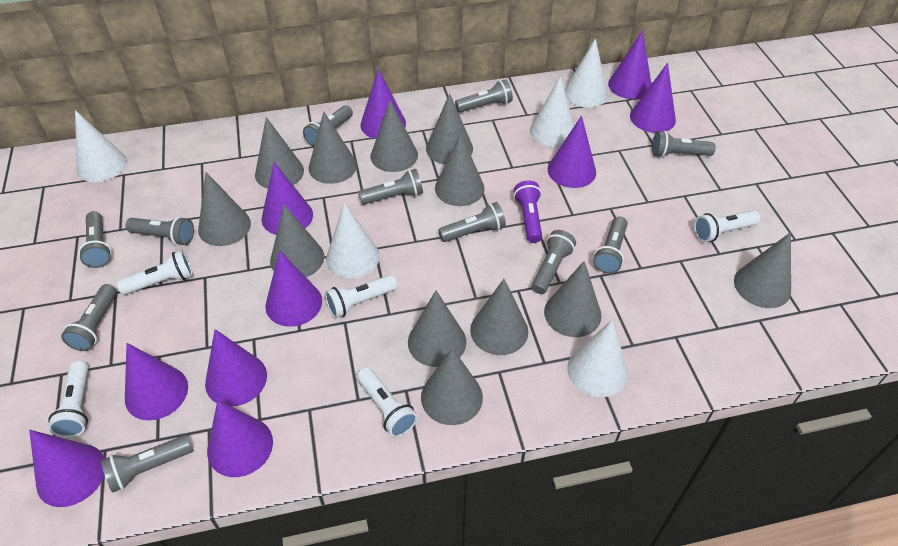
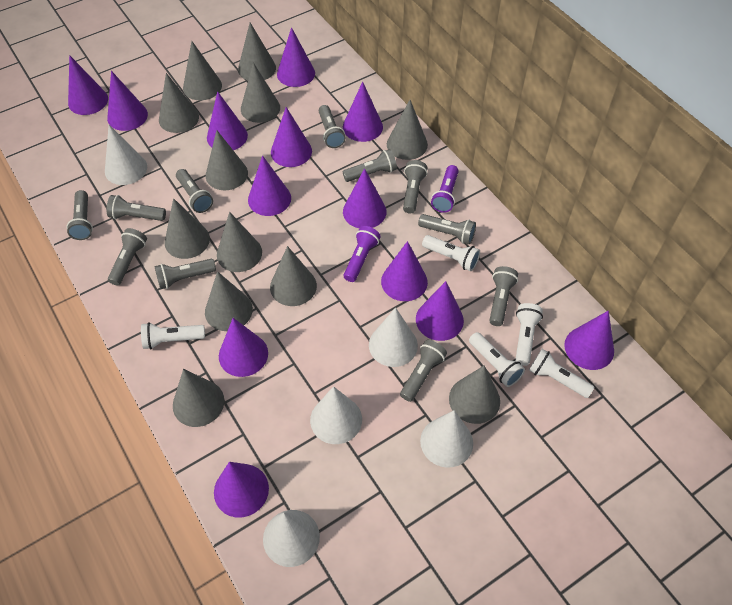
purple cone: [29,430,105,507] [125,343,188,420] [205,329,267,406] [207,400,273,477] [262,162,313,235] [265,250,322,327] [360,69,406,139] [548,115,596,188] [608,30,651,99] [630,63,676,133] = 10 -> [68,55,108,115] [107,71,148,131] [207,91,248,150] [214,462,269,518] [219,318,268,377] [248,155,291,216] [271,107,312,167] [277,27,315,87] [343,81,383,142] [343,168,386,228] [381,241,428,301] [416,281,464,341] [564,311,614,370] = 13
purple flashlight: [513,180,542,243] = 1 -> [344,226,381,282] [431,165,459,213] = 2

